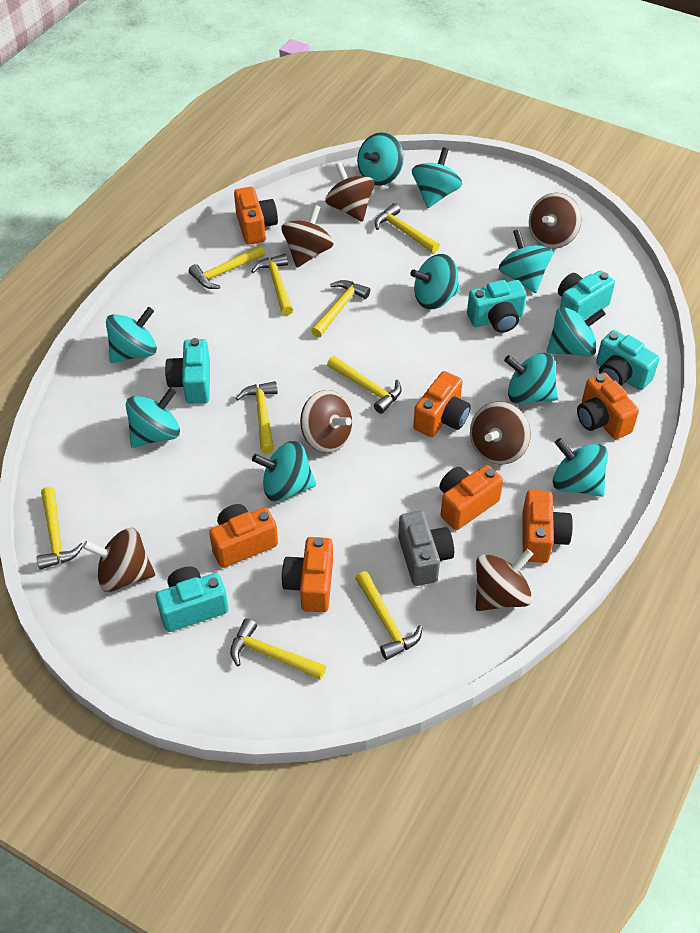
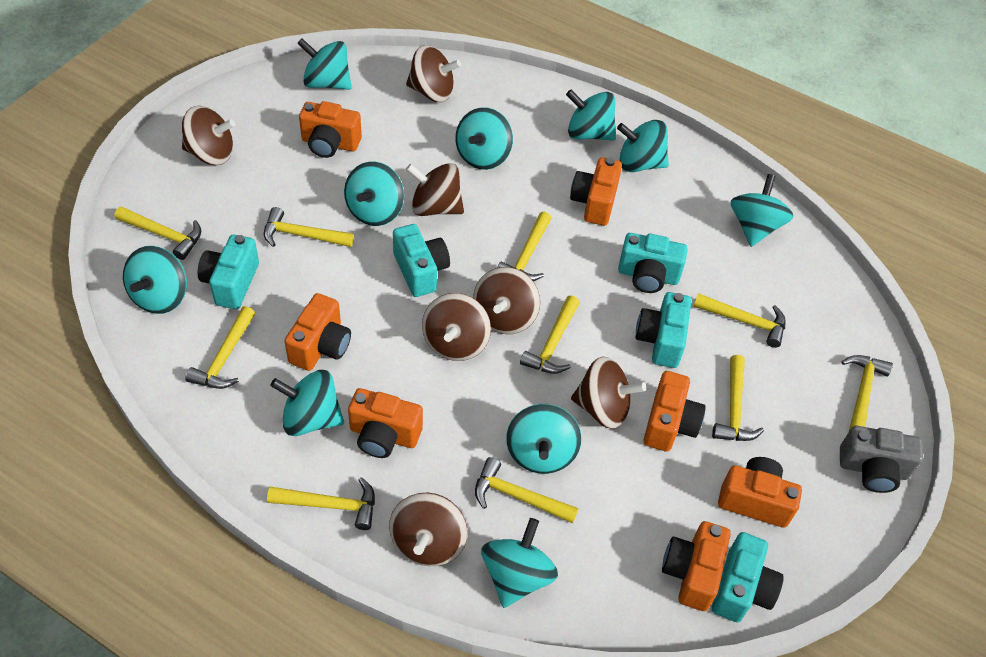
yellow hammer: [37,487,83,570] [189,245,265,289] [230,618,326,680] [236,381,278,454] [251,254,293,315] [311,280,370,338] [327,356,402,414] [355,571,423,660] [374,203,440,253] = 9 -> [115,206,201,260] [185,306,255,389] [264,207,354,247] [267,477,375,530] [475,457,578,523] [497,212,552,281] [520,296,580,374] [693,293,786,348] [712,355,764,441] [842,355,893,431] = 10

